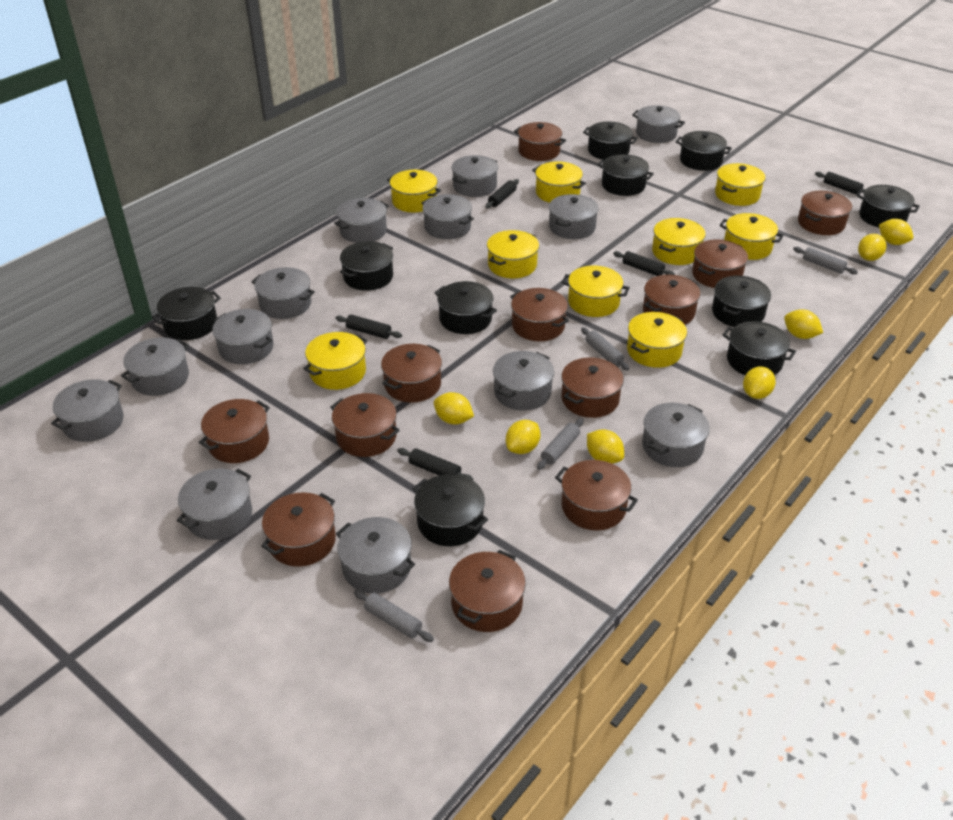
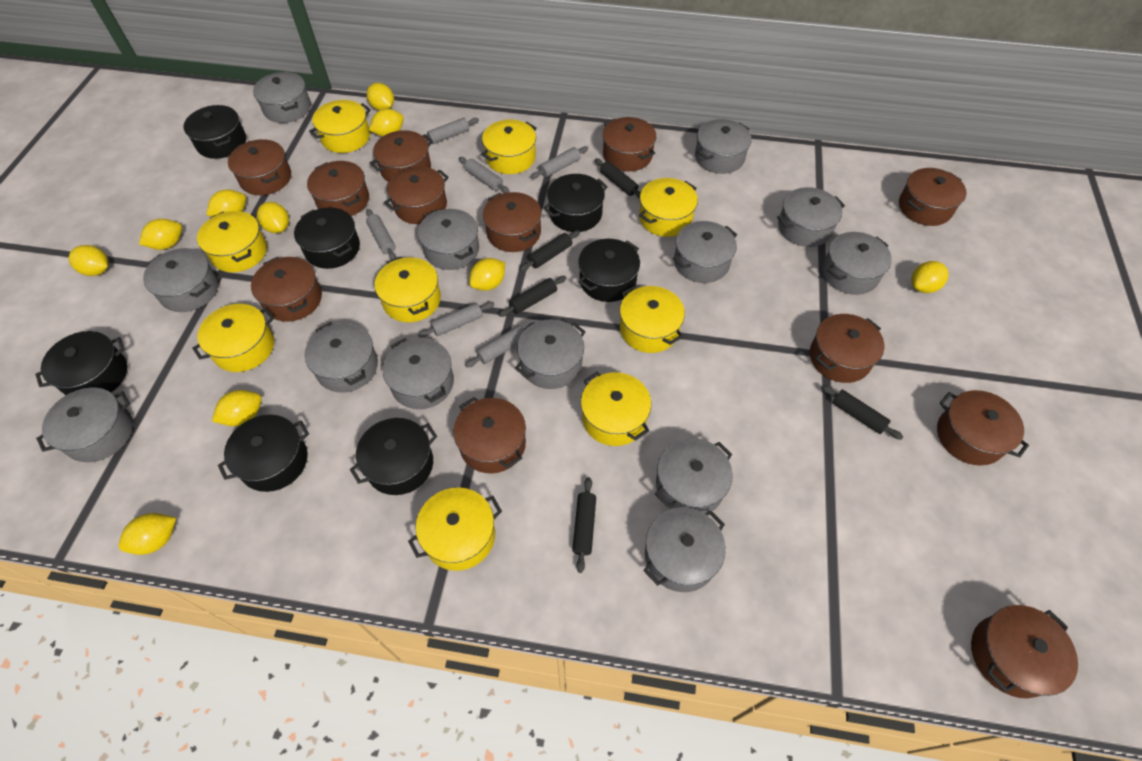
black pot: [152,287,221,340] [340,241,393,291] [413,474,488,546] [435,281,497,334] [583,122,637,160] [597,154,654,196] [676,131,732,171] [712,276,771,327] [722,321,796,375] [857,185,920,227] = 10 -> [35,331,127,395] [184,105,246,159] [218,415,309,492] [294,208,360,269] [350,418,437,495] [543,174,608,232] [578,239,640,302] = 7
grey rolling pin: [354,590,434,642] [537,418,583,470] [581,327,629,370] [793,247,858,274] = 4 -> [366,209,396,259] [418,302,495,338] [425,118,479,144] [459,157,509,193] [465,322,536,367] [531,146,588,179] = 6
yellow lemon: [434,392,474,424] [506,420,541,454] [587,429,624,464] [743,366,776,399] [784,309,823,339] [858,234,886,261] [879,219,913,245] = 7 -> [69,245,109,276] [119,513,176,555] [139,219,182,250] [206,190,246,217] [212,390,262,426] [257,202,289,233] [367,83,394,110] [369,109,404,137] [469,258,505,291] [911,261,949,293] = 10

